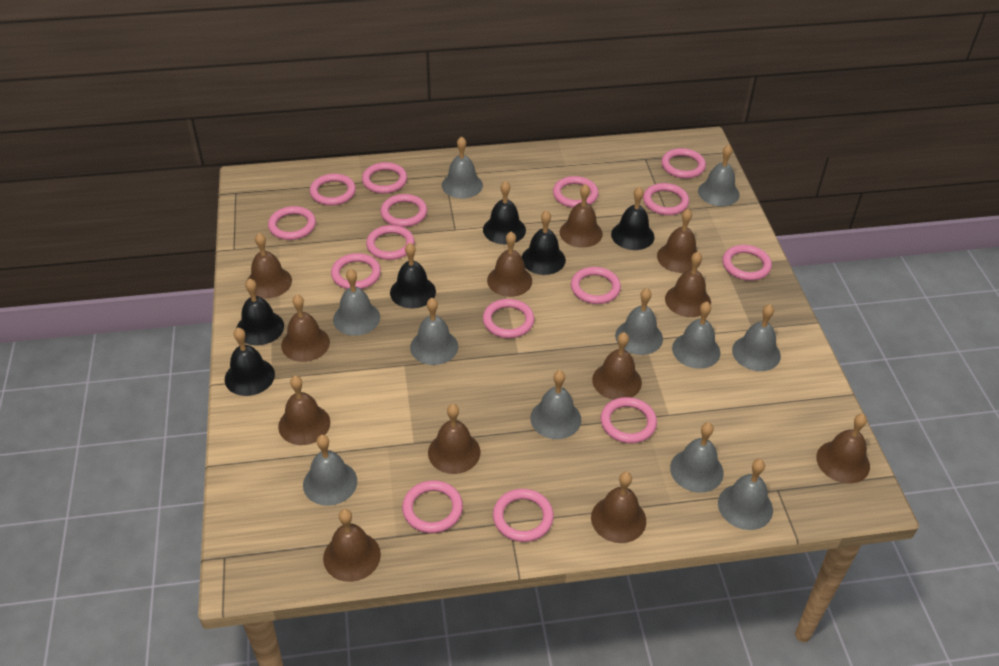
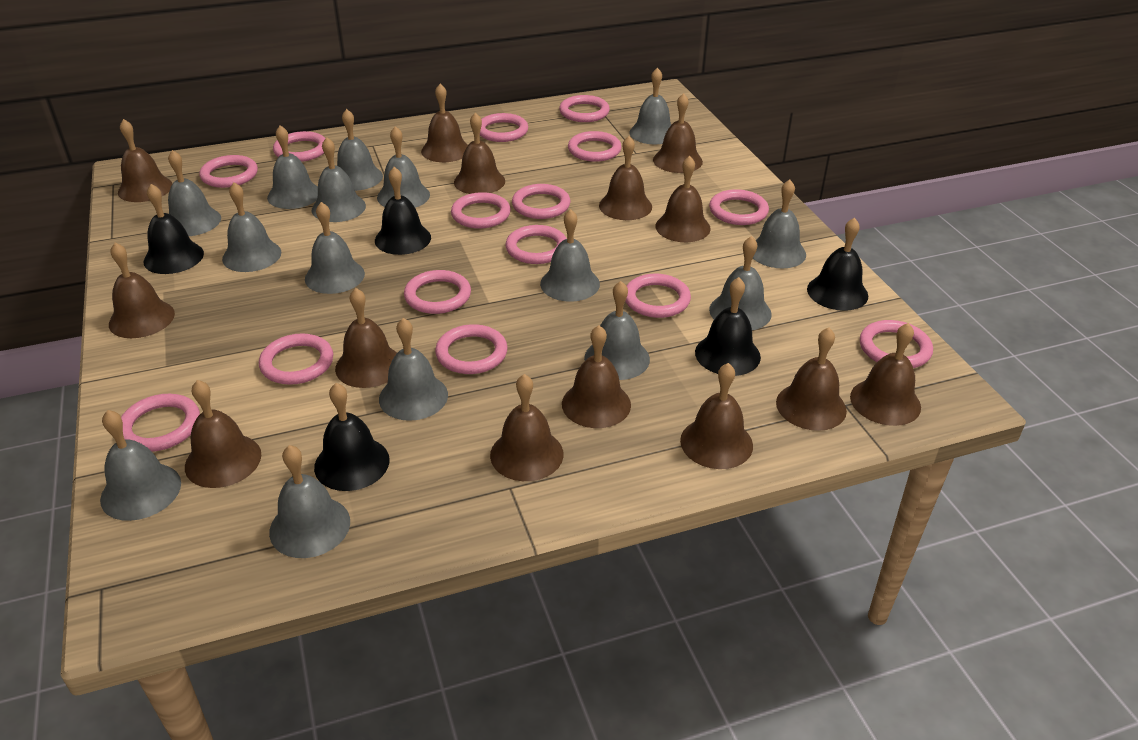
black bell: [225,328,275,396] [236,278,284,346] [390,243,436,308] [483,181,526,244] [522,210,566,275] [611,187,655,250] = 6 -> [143,184,204,274] [314,383,390,491] [375,167,431,255] [695,277,761,376] [807,218,868,311] = 5
brown bell: [247,233,292,299] [278,376,330,445] [281,295,330,362] [323,509,381,582] [428,404,481,474] [487,232,532,297] [559,184,603,248] [591,472,646,543] [592,332,642,400] [657,209,701,273] [665,252,711,317] [816,414,870,484] = 12 -> [109,242,175,338] [118,119,172,202] [185,380,261,488] [335,288,397,388] [421,84,468,162] [454,113,505,194] [490,374,564,481] [562,325,631,428] [599,136,652,220] [653,93,703,173] [656,156,711,242] [680,363,753,469] [776,328,847,431] [850,323,921,426] = 14
grey bell: [303,435,357,506] [333,269,380,336] [410,298,458,365] [442,136,483,199] [530,370,581,439] [615,288,663,355] [670,422,724,493] [672,302,720,369] [698,144,740,206] [718,459,773,530] [732,304,781,371] = 11 -> [100,410,181,521] [168,150,221,236] [222,182,281,272] [267,125,318,209] [269,445,350,558] [305,202,365,294] [312,137,366,222] [337,109,383,191] [377,126,430,208] [379,318,448,421] [540,209,600,302] [584,281,650,380] [629,67,671,144] [709,236,772,330] [753,180,806,269] = 15

